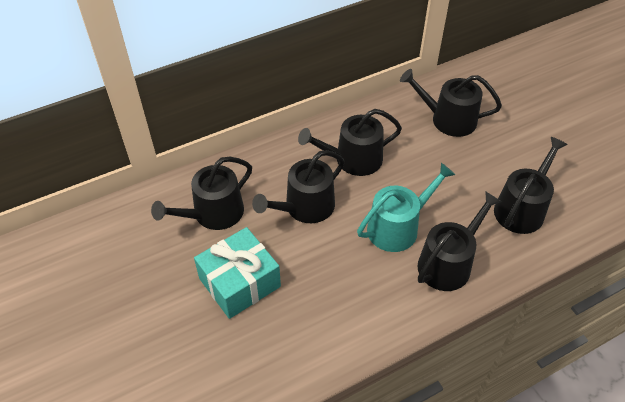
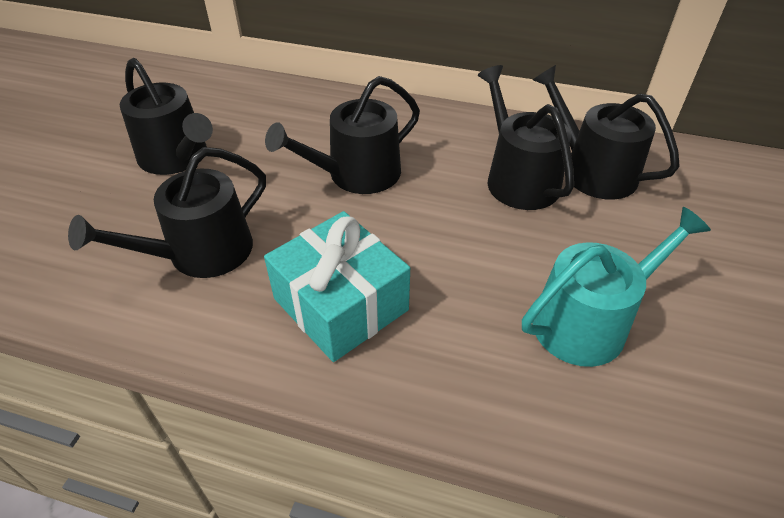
black watering can: [151,157,252,230] [252,150,345,223] [298,109,402,176] [400,69,502,137] [417,191,502,291] [494,137,568,234] = 6 -> [68,147,266,278] [120,58,213,175] [265,76,420,194] [478,65,574,210] [533,65,680,200] = 5

